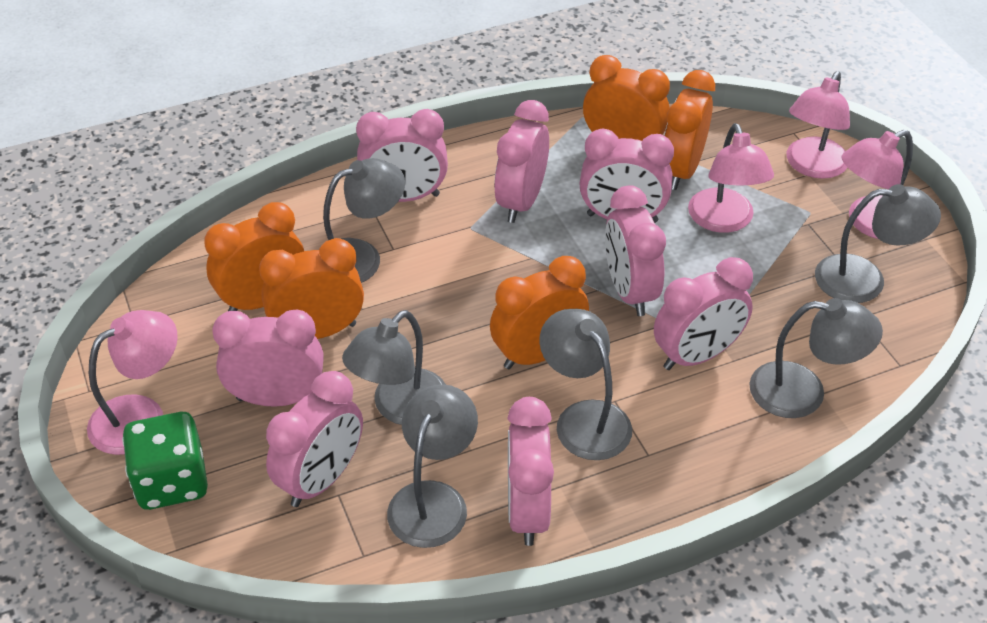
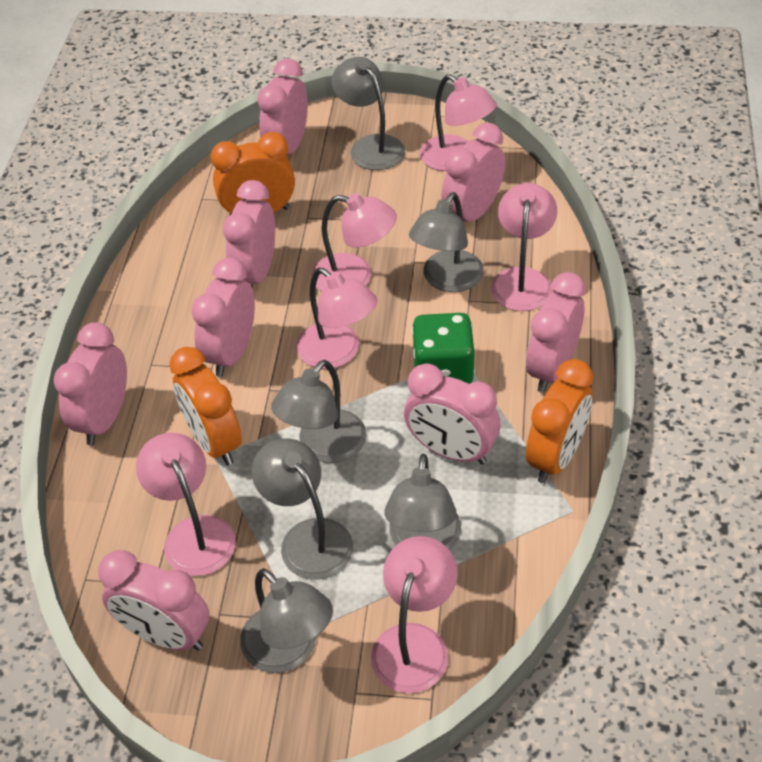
orange clock: [204,202,304,311] [259,238,364,339] [490,256,589,369] [583,55,670,141] [664,70,715,190] = 5 -> [169,347,242,465] [211,132,295,215] [526,359,593,483] = 3
pink lamp: [87,310,178,455] [688,123,774,233] [787,71,850,179] [841,130,913,239] = 4 -> [136,433,236,576] [296,268,377,369] [311,193,397,291] [371,536,458,693] [419,74,497,171] [491,183,557,311] = 6

